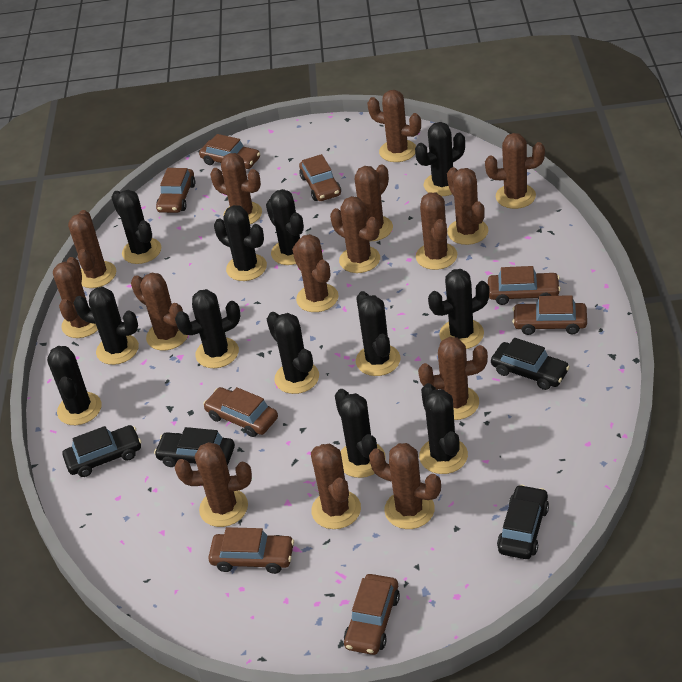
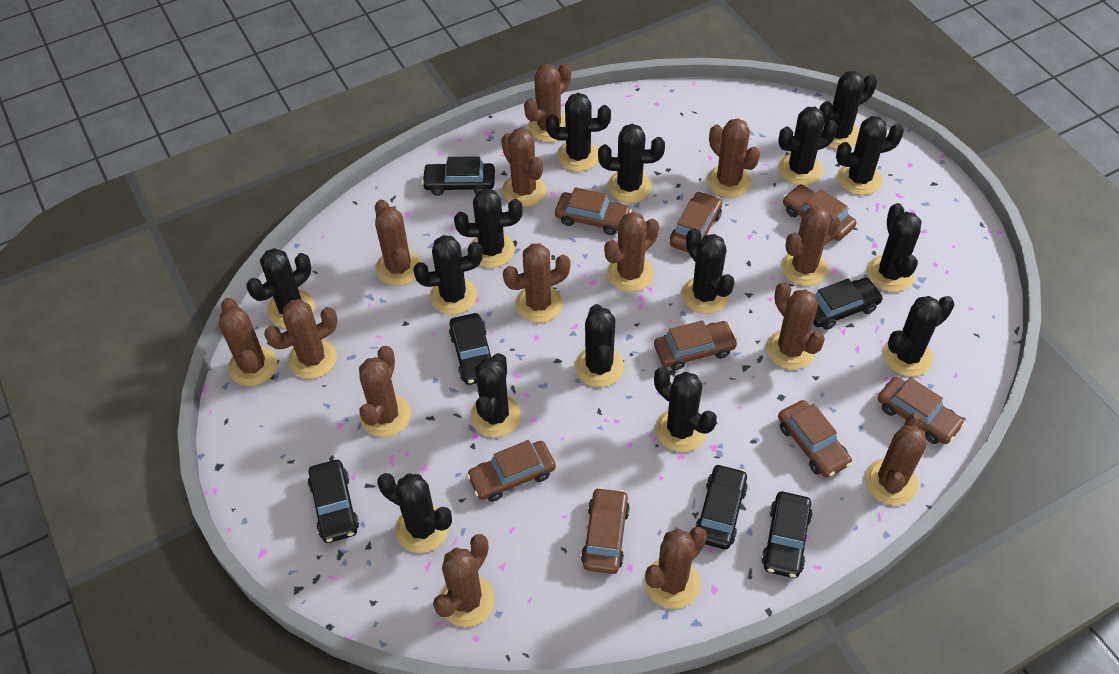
black cactus: [47,346,102,425] [74,287,139,365] [111,190,161,264] [175,289,241,368] [214,205,267,281] [266,189,304,265] [267,312,319,394] [335,389,386,478] [356,291,400,376] [415,122,465,196] [419,383,468,474] [428,269,489,349] = 12 -> [246,248,315,328] [377,473,452,553] [413,235,483,315] [454,188,523,268] [470,353,521,437] [546,93,611,171] [575,304,624,387] [598,124,665,203] [654,367,717,452] [682,228,735,314] [778,107,838,185] [820,71,877,149] [836,116,904,195] [867,203,922,292] [883,296,954,377] = 15
black car: [63,425,141,477] [154,427,235,467] [491,338,570,390] [497,485,549,559] = 4 -> [308,460,359,543] [422,156,495,196] [449,313,491,385] [695,464,748,549] [761,492,813,578] [813,278,883,330] = 6
brown cactus: [53,257,98,338] [68,210,116,288] [131,273,188,351] [175,442,252,527] [210,153,262,224] [292,234,339,312] [311,444,361,529] [330,196,380,273] [355,164,393,241] [367,90,421,162] [369,443,441,529] [416,193,457,270] [418,337,488,420] [447,167,488,245] [485,133,545,209] = 15 -> [219,298,277,386] [264,299,338,379] [359,346,411,437] [375,200,421,286] [433,534,495,627] [501,128,546,207] [503,243,570,323] [524,63,571,142] [604,212,659,292] [644,527,707,609] [707,118,760,198] [766,282,825,370] [781,206,840,286] [865,413,927,505] = 14

